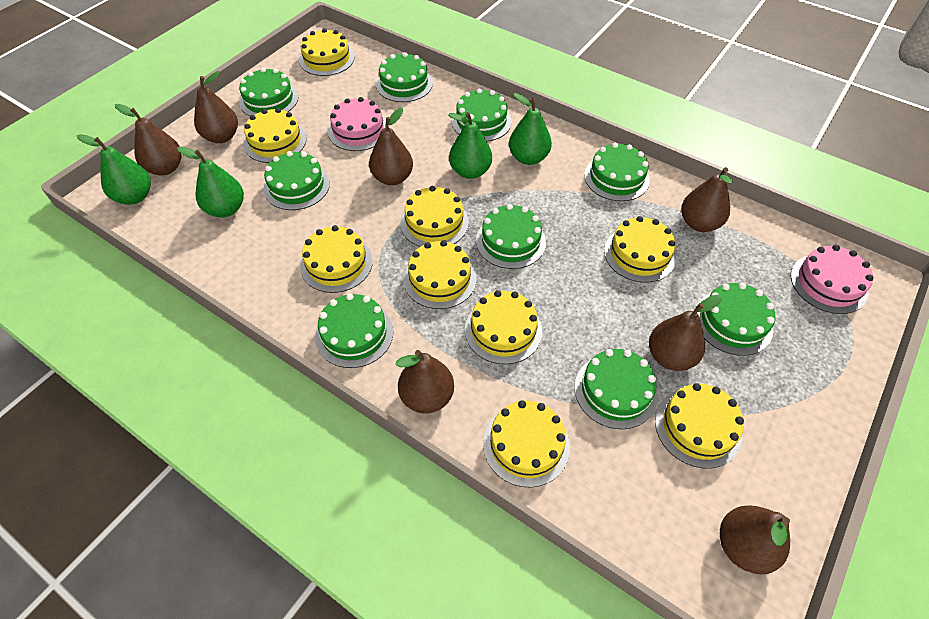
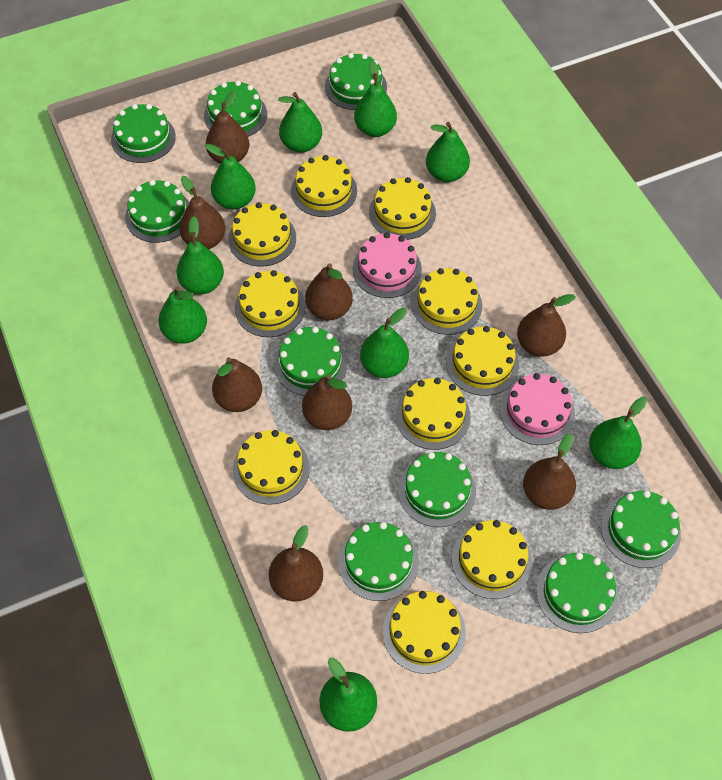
brown pear: [115,104,182,175] [194,71,238,143] [369,108,413,185] [396,350,454,413] [649,294,722,371] [681,167,733,232] [720,505,790,575] = 7 -> [179,176,225,249] [206,91,249,164] [212,357,262,412] [269,525,323,601] [302,374,352,430] [305,263,353,320] [517,294,576,357] [523,434,576,510] = 8
green pear: [77,134,151,205] [177,147,244,218] [448,112,492,179] [509,93,552,165] = 4 -> [158,286,207,344] [176,216,224,294] [205,144,256,210] [278,92,322,153] [320,658,377,732] [354,60,397,137] [360,308,409,378] [426,122,470,182] [589,397,647,469] = 9
yellow cake: [244,108,307,163] [299,28,355,76] [300,225,373,293] [400,186,469,247] [403,240,476,309] [465,290,542,364] [483,400,570,487] [604,216,676,283] [655,383,744,469] = 9 -> [228,202,296,266] [233,430,310,505] [235,270,305,337] [291,155,357,217] [369,177,436,240] [383,591,466,674] [396,378,471,450] [412,268,482,335] [446,326,519,396] [452,520,532,599] = 10

